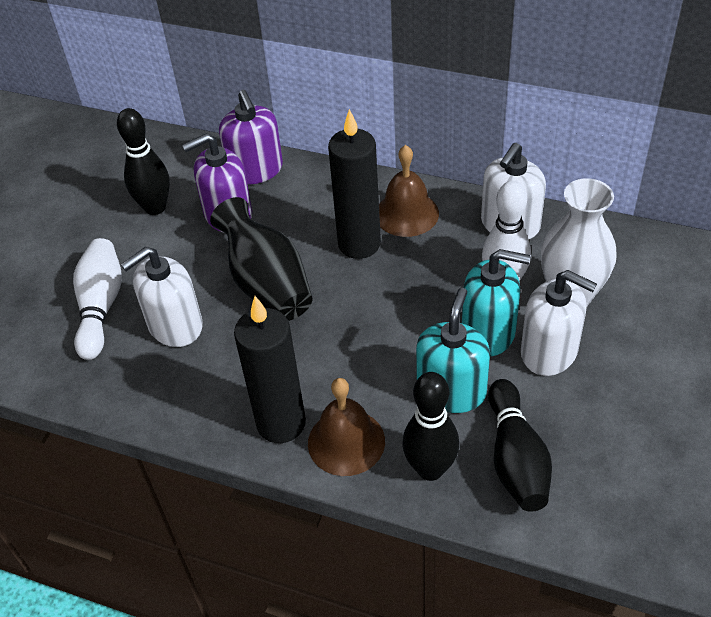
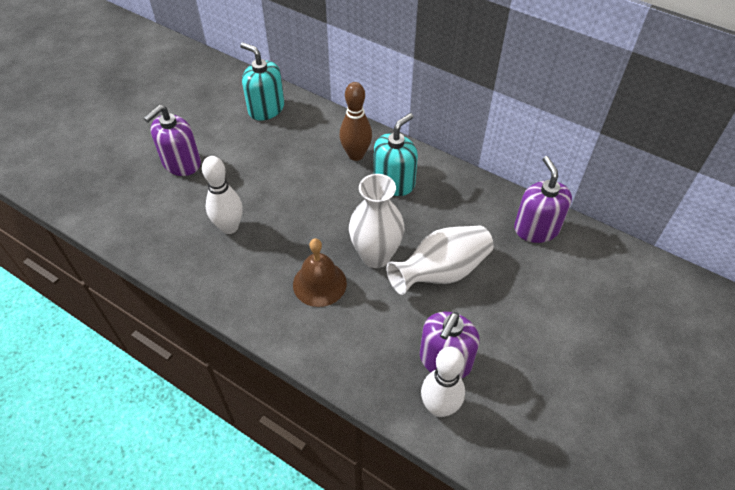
black bowling pin: [117,108,170,215] [402,372,459,481] [488,379,552,512] = 3 -> none = 0
black candle: [234,296,306,443] [328,109,381,259] = 2 -> none = 0
black vase: [210,197,312,321] = 1 -> none = 0
brown bell: [308,378,385,476] [379,145,439,237] = 2 -> [293,238,347,307] = 1
brown bowling pin: none = 0 -> [339,82,372,161] = 1
purple soap dispenser: [182,133,252,232] [219,90,283,185] = 2 -> [144,105,201,176] [420,312,480,378] [514,156,572,243] = 3
white soap dispenser: [121,247,203,347] [481,143,546,239] [521,270,597,376] = 3 -> none = 0
white vase: [541,178,617,307] = 1 -> [349,174,405,268] [386,226,494,295] = 2

